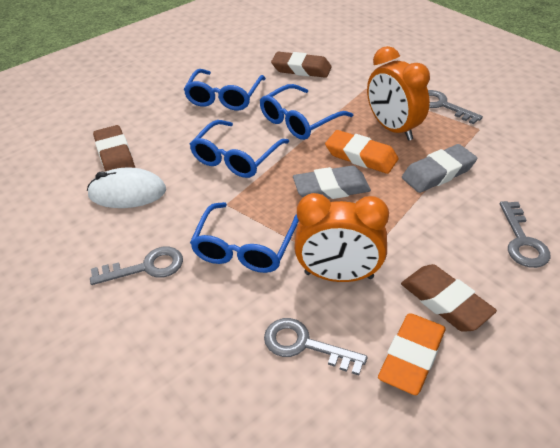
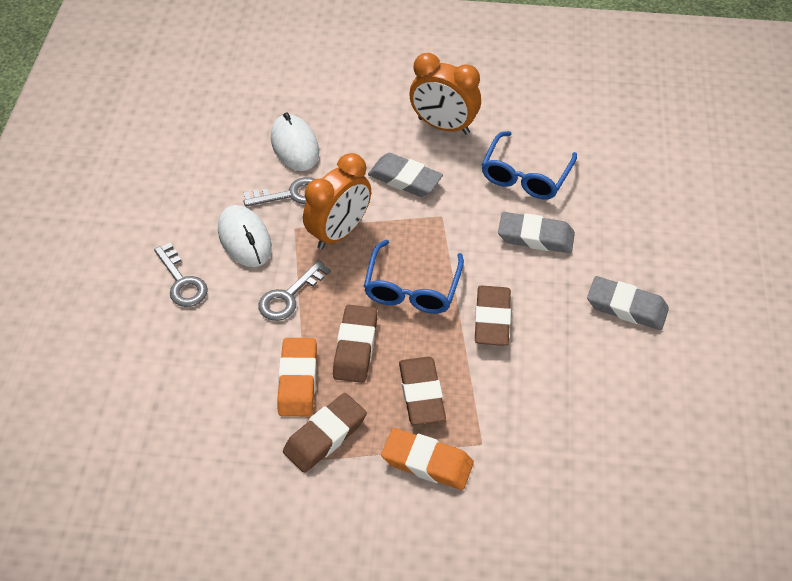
blue glasses: [183,69,266,110] [190,120,289,178] [190,202,299,273] [260,84,353,140] = 4 -> [364,240,464,314] [481,131,577,199] = 2
brown eraser: [93,125,135,172] [271,52,332,78] [401,264,497,332] = 3 -> [283,393,367,473] [333,305,378,383] [399,357,446,425] [475,285,511,346] = 4
grey eraser: [293,166,371,199] [402,144,477,193] = 2 -> [368,153,443,197] [498,212,575,253] [587,276,669,330] = 3
grey key: [90,247,183,285] [264,318,367,375] [428,90,483,124] [500,201,551,268] = 4 -> [154,243,208,307] [244,177,315,207] [258,260,331,321] = 3
white mouse: [87,168,166,208] = 1 -> [218,205,272,267] [271,112,319,171] = 2

